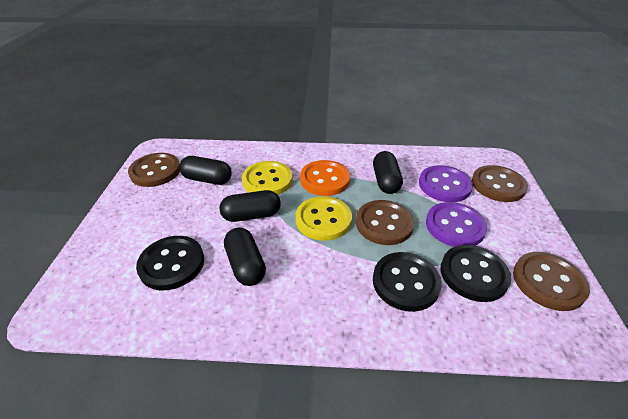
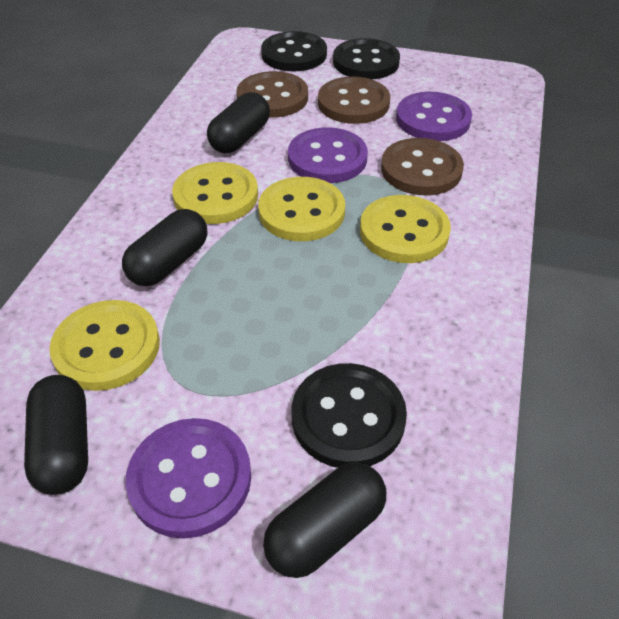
brown button: [128,153,180,187] [356,200,414,245] [472,165,528,202] [513,252,590,311] = 4 -> [237,71,308,118] [318,77,390,124] [381,138,464,195] = 3
orange button: [300,160,350,196] = 1 -> none = 0
purple button: [419,165,473,202] [426,202,487,247] = 2 -> [126,418,251,539] [288,127,368,183] [396,92,472,141] = 3
yellow button: [242,161,293,195] [296,196,352,241] = 2 -> [49,300,160,391] [172,162,258,224] [258,177,345,241] [360,195,451,263] = 4

